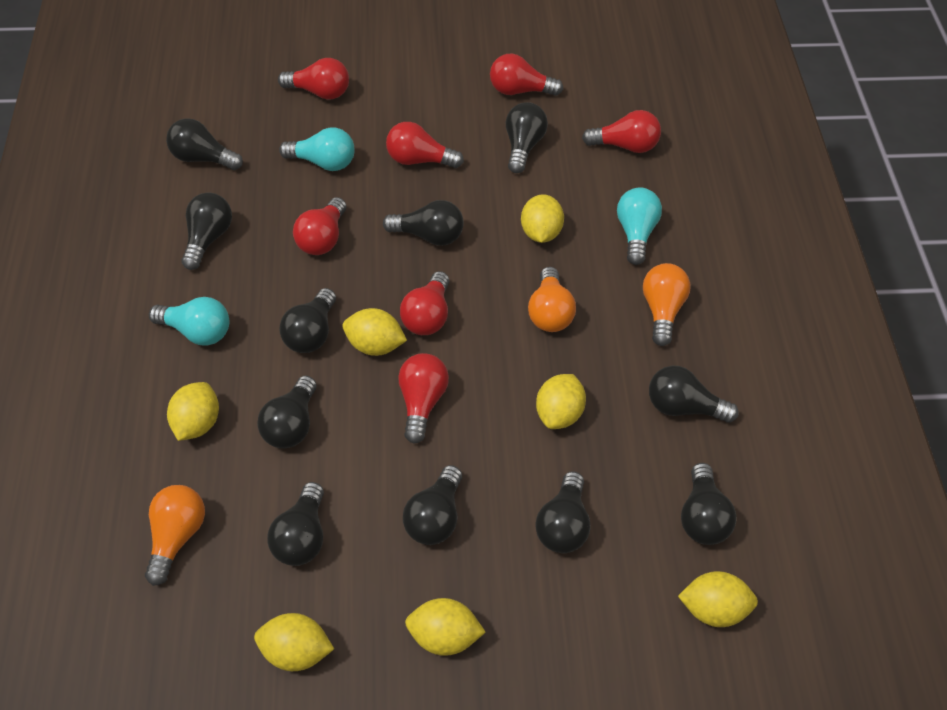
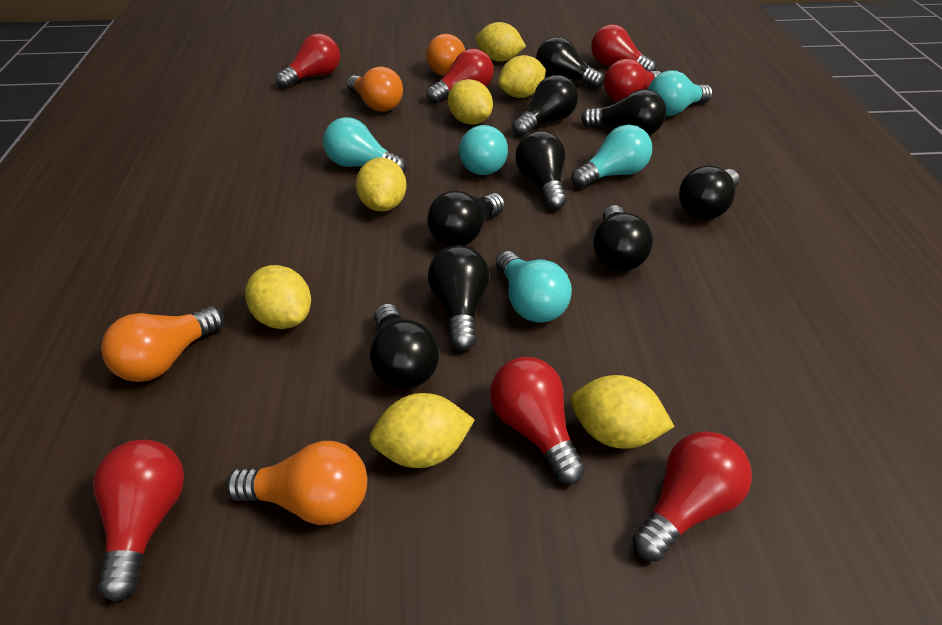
black light bulb: [166,118,243,170] [181,193,232,270] [257,376,317,449] [267,482,324,566] [279,288,336,353] [383,200,464,246] [403,465,462,545] [506,102,548,173] [536,471,591,553] [649,366,739,423] [681,463,736,545] = 11 -> [370,303,439,389] [427,191,505,246] [428,245,490,351] [513,75,578,136] [516,130,567,210] [536,37,604,89] [581,89,666,135] [593,205,653,271] [679,166,739,220] = 9
orange light bulb: [145,485,205,586] [528,267,576,332] [643,263,690,346] = 3 -> [101,306,224,382] [226,441,367,525] [346,66,403,112] [426,34,465,76] = 4
turquoise light bulb: [149,297,229,346] [279,127,354,171] [617,187,662,265] = 3 -> [323,117,406,173] [459,125,508,175] [496,251,572,323] [571,125,652,188] [648,70,713,116] = 5

